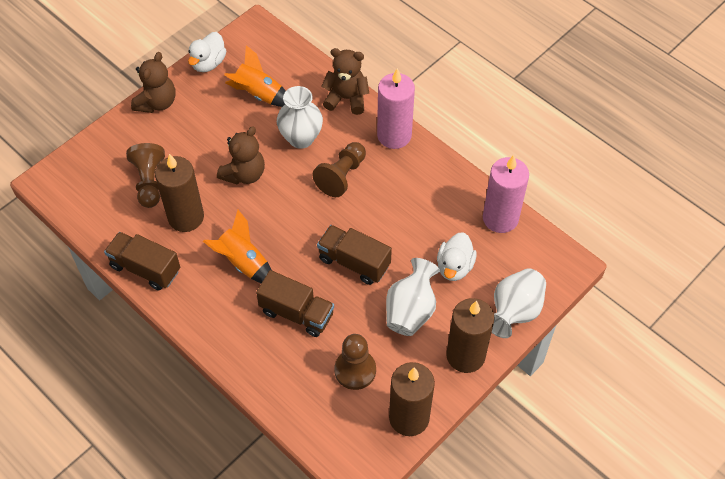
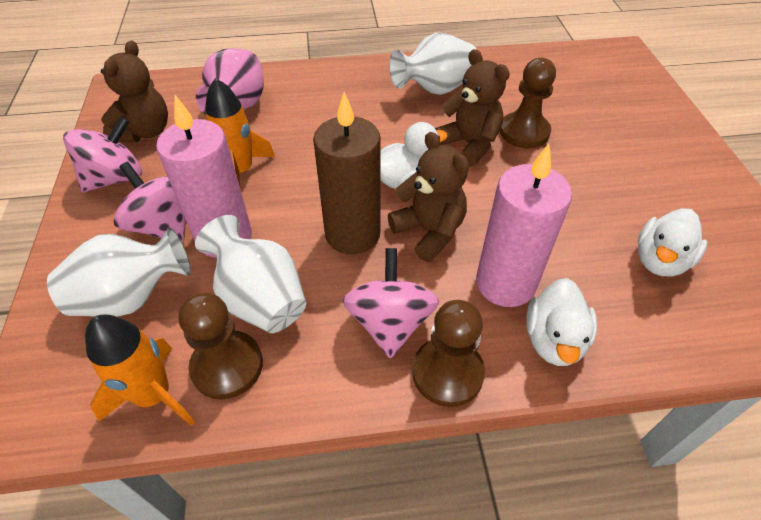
brown candle: [155,154,204,232] [389,362,435,436] [446,298,495,373] = 3 -> [313,92,381,255] = 1
brown truck: [104,232,180,291] [256,270,334,337] [317,225,392,285] = 3 -> none = 0
pink spinning top: none = 0 -> [63,116,142,193] [113,162,185,243] [343,248,439,358] = 3
pink vase: none = 0 -> [196,48,264,115] = 1
white duck: [188,32,226,72] [437,232,477,281] = 2 -> [381,122,448,189] [526,278,597,366] [638,208,707,277] = 3

